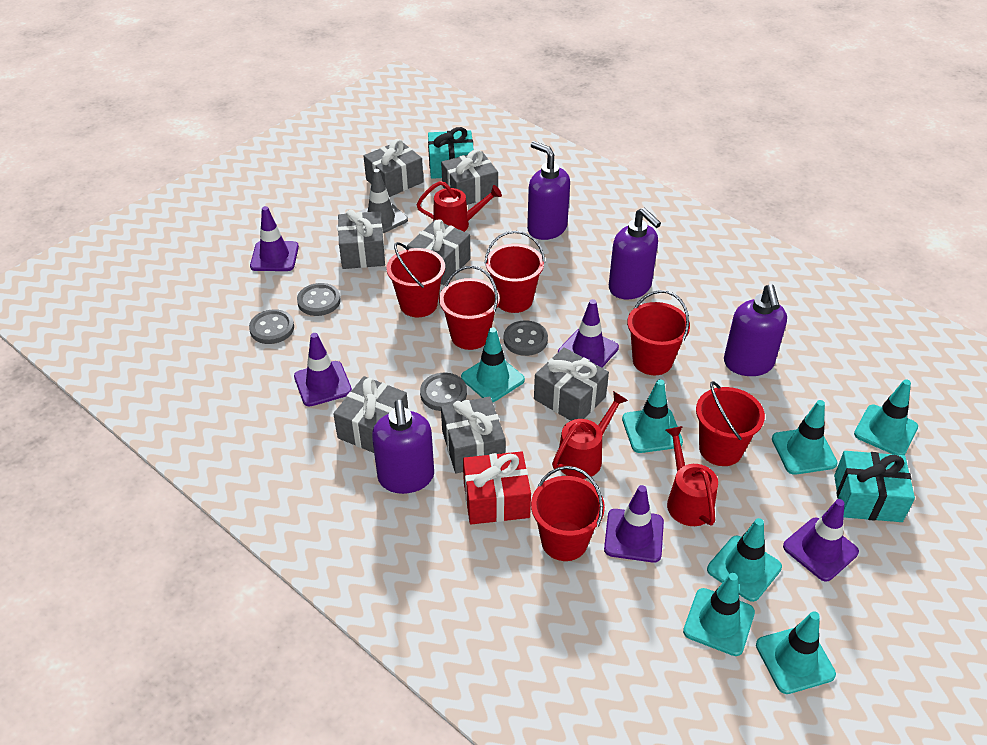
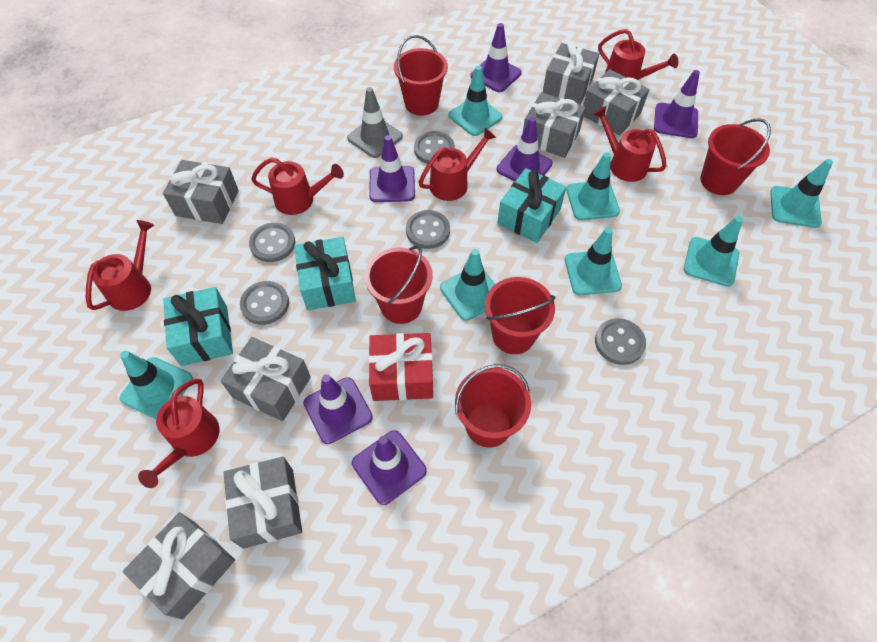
grey button: [249,309,294,344] [297,283,341,316] [420,373,467,411] [504,320,548,356] = 4 -> [240,281,289,325] [249,223,295,262] [406,210,450,249] [414,131,455,164] [595,318,646,365] = 5
purple soap dispenser: [372,399,434,494] [527,141,570,240] [609,208,661,299] [724,284,787,376] = 4 -> none = 0
purple traffic cone: [250,206,299,271] [294,333,352,407] [558,299,619,368] [604,485,664,563] [783,499,859,582] = 5 -> [303,374,373,444] [352,430,427,505] [369,135,415,202] [470,23,522,92] [497,117,553,181] [654,70,700,138] = 6
red bucket: [386,242,445,317] [439,266,500,350] [485,231,545,313] [531,466,605,561] [627,290,690,375] [696,381,765,466] = 6 -> [364,245,432,324] [394,35,448,116] [455,364,531,448] [485,277,556,354] [700,118,771,195] = 5
red watering can: [416,181,502,232] [552,391,628,479] [666,426,718,526] = 3 -> [86,220,154,311] [138,379,219,488] [251,157,344,215] [419,128,496,201] [593,106,667,182] [598,29,678,80] = 6
turquoise gift: [428,127,474,179] [834,451,915,522] = 2 -> [163,287,233,366] [294,237,356,310] [497,168,566,243] = 3

